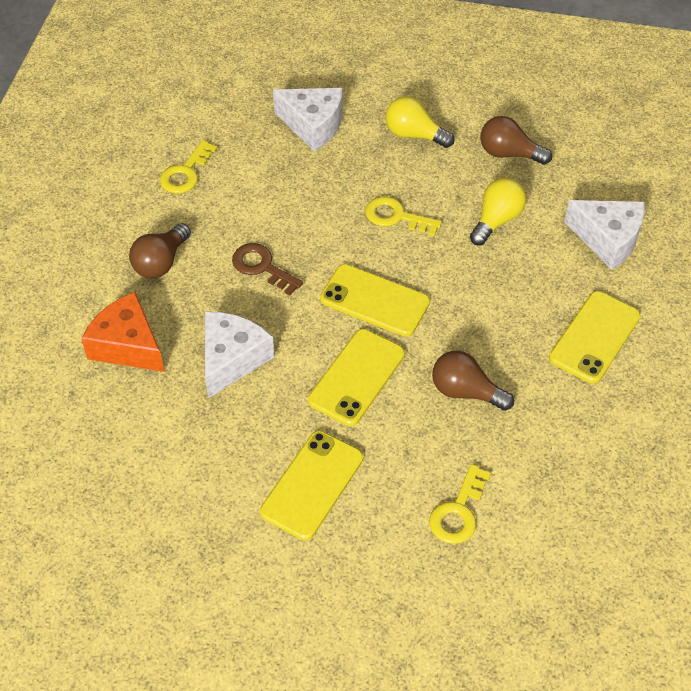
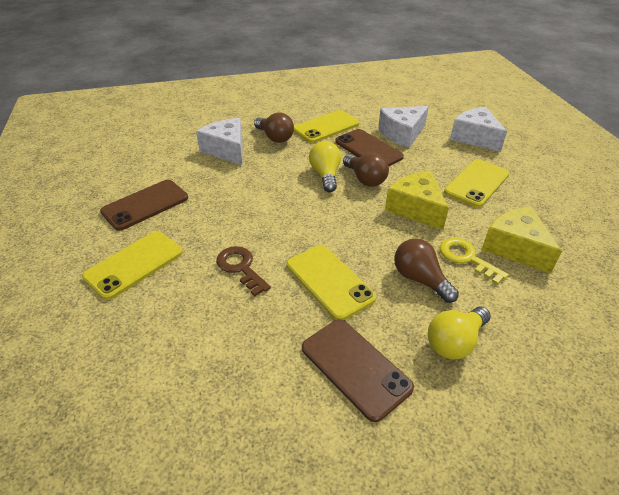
brown phone: none = 0 -> [100,180,188,231] [302,319,414,422] [335,129,404,166] = 3
orange cheese: [81,292,165,372] = 1 -> none = 0
yellow cheese: none = 0 -> [385,171,449,230] [482,207,562,274] = 2
yellow key: [160,140,218,194] [365,196,442,236] [429,464,491,544] = 3 -> [440,238,509,284] = 1

